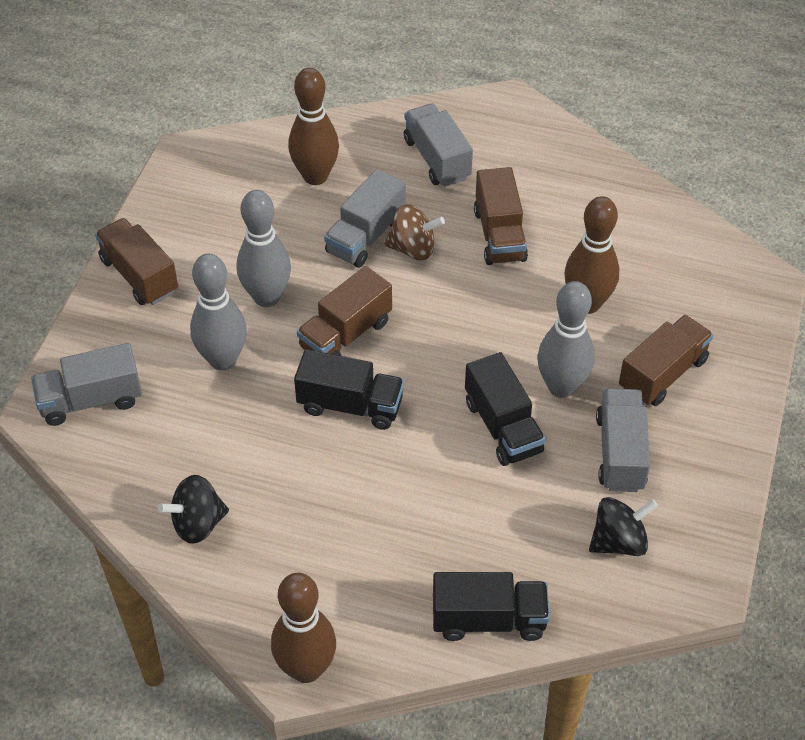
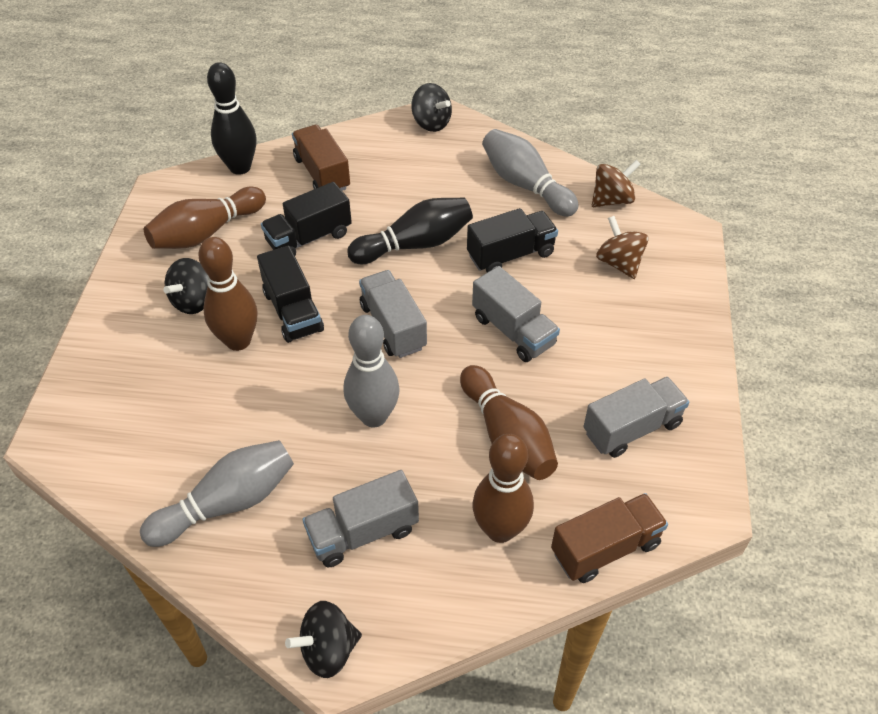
black bowling pin: none = 0 -> [207,62,256,175] [347,198,473,264] = 2
black spinning top: [158,475,229,544] [589,497,658,556] = 2 -> [163,258,208,314] [285,601,362,678] [411,83,452,132] = 3
brown bowling pin: [271,573,336,683] [288,68,339,185] [564,196,619,314] = 3 -> [144,187,266,249] [198,237,257,351] [460,365,558,480] [472,434,534,543] = 4
brown spinning top: [384,204,445,260] = 1 -> [592,160,641,207] [596,216,649,279] = 2
brown truck: [95,218,178,305] [297,266,392,356] [474,167,528,265] [619,315,713,406] = 4 -> [292,125,350,191] [551,493,668,583] = 2

